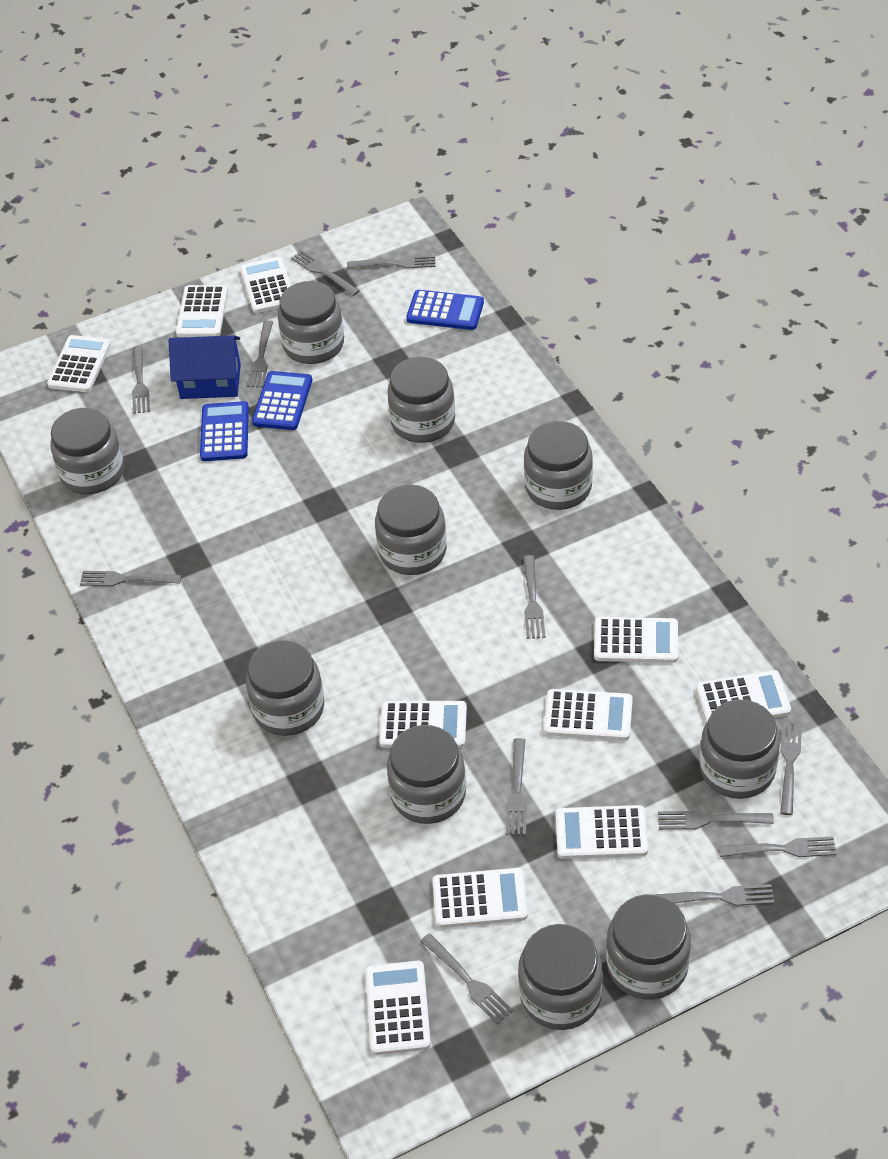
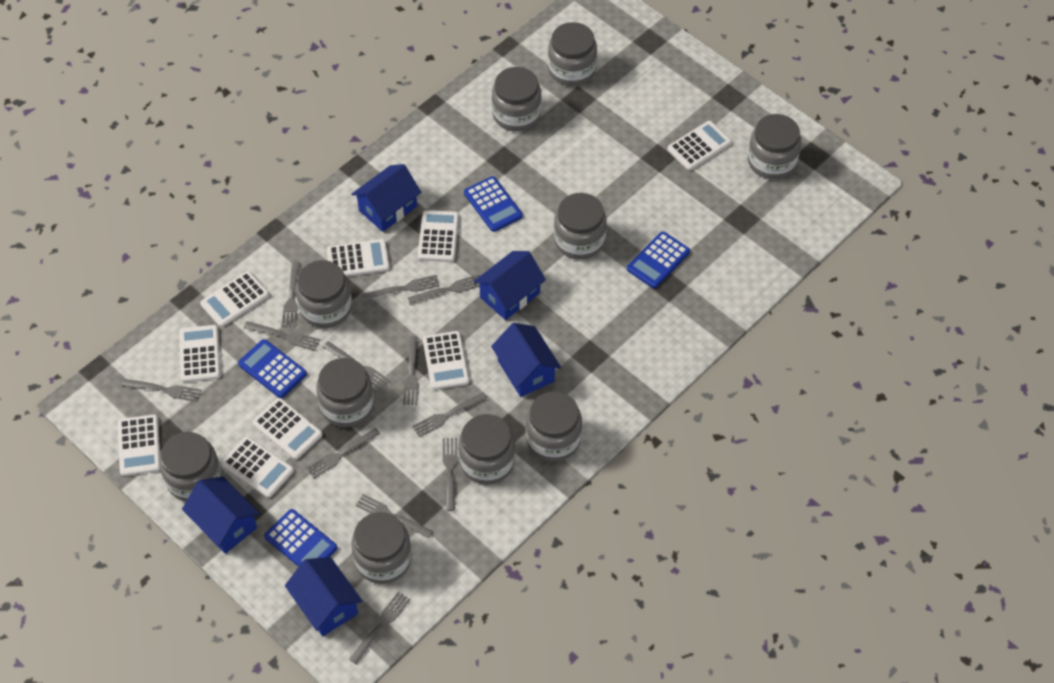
blue calculator: [200,401,249,461] [252,371,312,430] [406,290,484,330] = 3 -> [238,339,307,398] [264,509,337,567] [464,176,523,232] [627,231,690,288] = 4
blue house: [169,335,241,399] = 1 -> [182,477,260,554] [285,557,362,636] [351,164,421,232] [474,251,546,320] [491,323,561,397] = 5
white calculator: [47,335,111,392] [176,285,228,337] [240,257,291,313] [366,961,431,1055] [379,701,467,748] [432,868,528,928] [544,689,633,740] [555,805,648,859] [594,617,678,663] [696,670,791,723] = 10 -> [118,414,160,476] [179,325,220,382] [200,271,269,327] [222,436,294,498] [253,398,323,460] [327,239,390,277] [418,210,459,262] [423,331,469,390] [668,121,732,170] = 9

